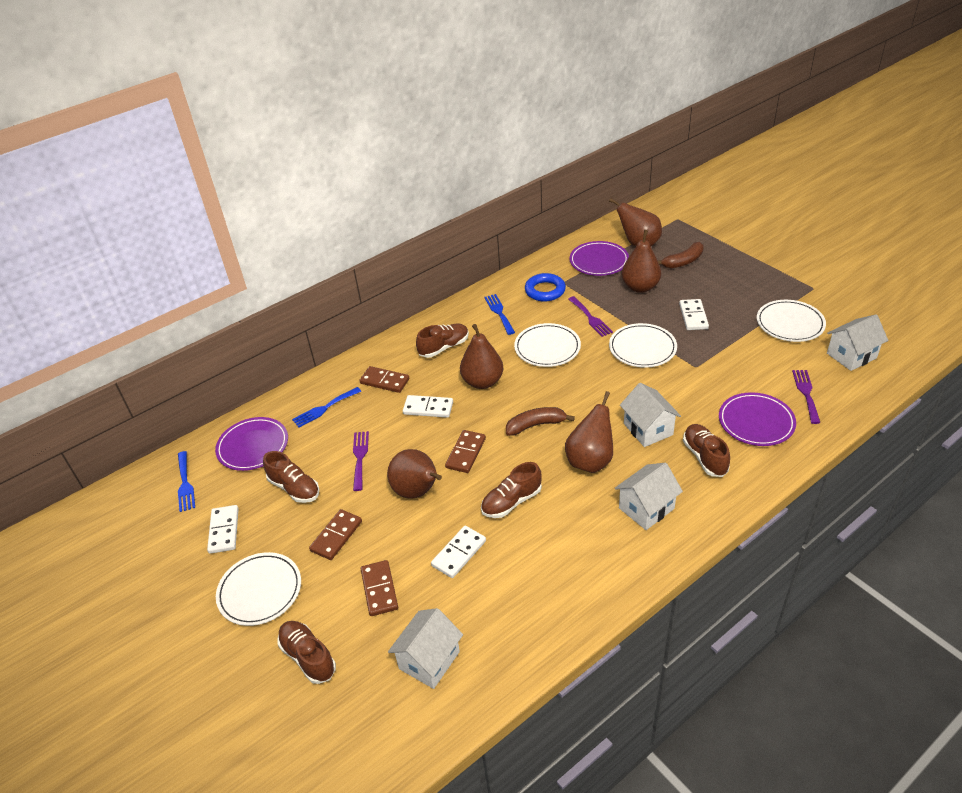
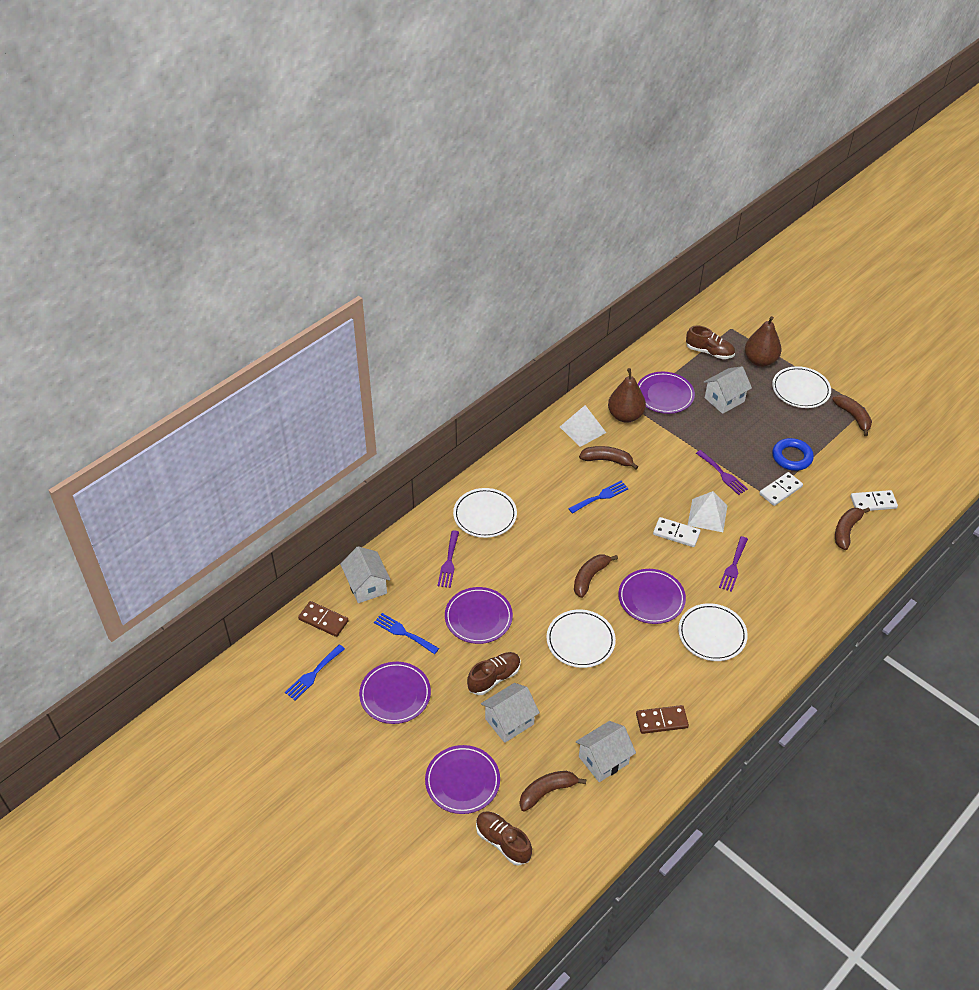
brown banana: [506,407,575,436] [658,242,704,269] = 2 -> [520,771,586,812] [574,554,618,598] [579,446,638,469] [832,395,872,436] [835,507,870,550] = 5
brown domino: [309,509,362,560] [359,366,409,393] [361,560,398,616] [445,430,486,473] = 4 -> [298,601,349,637] [636,705,689,734] = 2
brown pear: [387,449,442,499] [460,324,503,389] [565,391,613,473] [609,198,662,247] [622,230,661,293] = 5 -> [608,368,646,423] [745,316,782,367] = 2
brown shoe: [263,451,320,503] [278,621,336,684] [416,323,469,358] [481,462,542,518] [683,424,730,477] = 5 -> [467,652,521,695] [476,811,532,865] [686,325,735,359] = 3
purple plate: [215,417,288,471] [569,241,629,276] [719,392,796,446] = 3 -> [359,662,431,724] [425,745,500,814] [445,587,513,644] [618,569,686,624] [638,372,695,414] = 5
white domino: [207,505,239,554] [403,395,453,418] [431,526,486,578] [679,299,709,330] = 4 -> [653,517,701,547] [759,472,803,506] [851,490,898,511] = 3
white pyramid: none = 0 -> [560,405,606,447] [688,491,727,532] = 2

